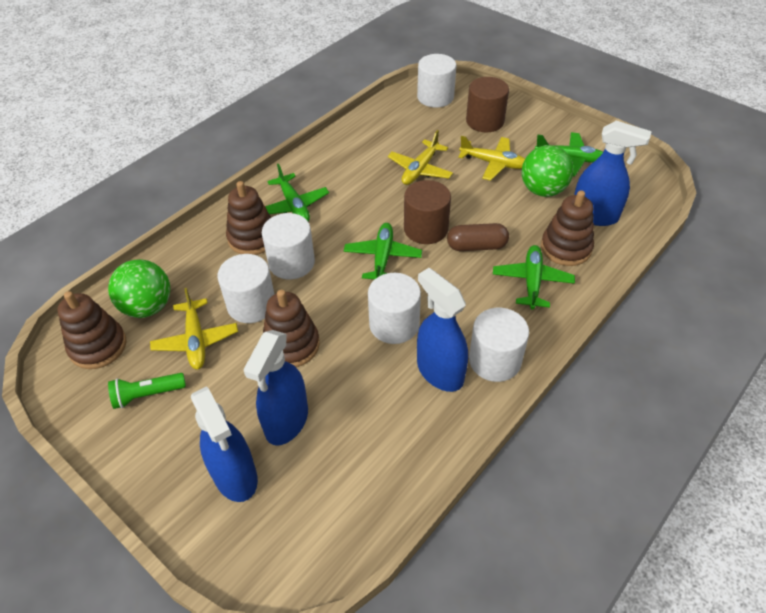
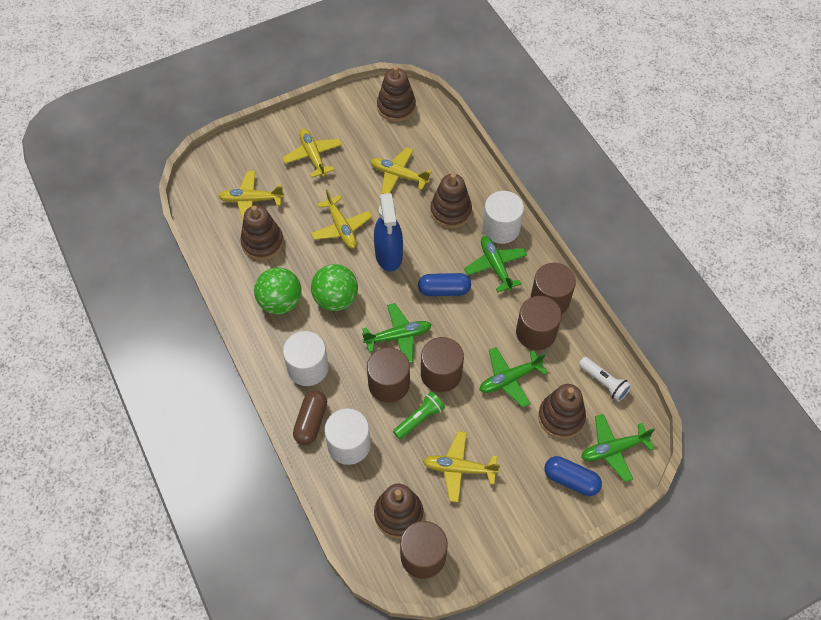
blue capsule: none = 0 -> [418,273,471,296] [544,456,602,496] = 2
blue spray bottle: [191,386,258,502] [243,330,308,446] [417,268,468,392] [574,121,652,226] = 4 -> [374,193,403,272] = 1
brown cylinder: [404,180,451,244] [466,77,509,132] = 2 -> [367,347,410,403] [400,521,448,579] [421,337,464,392] [516,296,562,350] [531,263,576,314] = 5
brown stacking toy: [57,291,127,369] [226,181,271,255] [263,290,320,367] [541,190,594,266] = 4 -> [240,206,284,260] [374,484,423,538] [377,66,416,122] [430,173,472,228] [538,384,586,439] = 5
white cylinder: [217,254,274,323] [262,213,315,280] [368,273,421,344] [417,54,456,108] [469,308,529,382] = 5 -> [283,331,329,386] [324,408,371,465] [482,191,524,244] = 3
white flashlight: none = 0 -> [579,357,632,402] = 1
yellow plane: [150,288,238,369] [388,130,453,185] [458,136,525,181] = 3 -> [218,171,284,221] [282,129,342,178] [311,190,373,249] [370,147,432,194] [423,431,500,502] = 5

